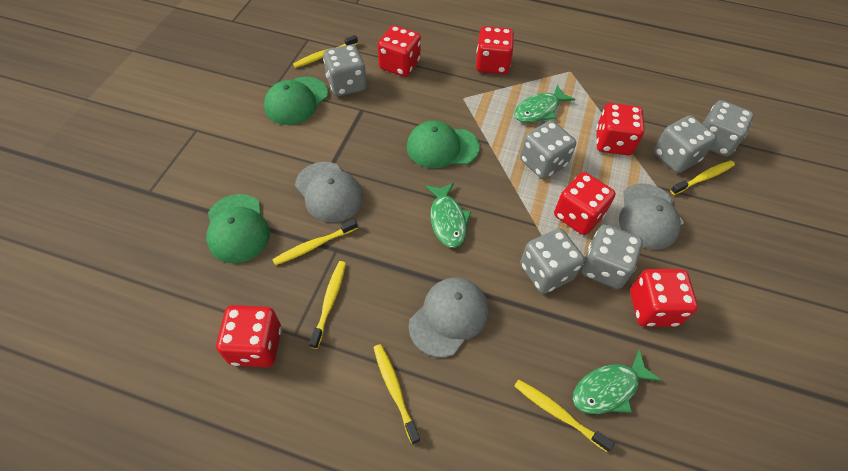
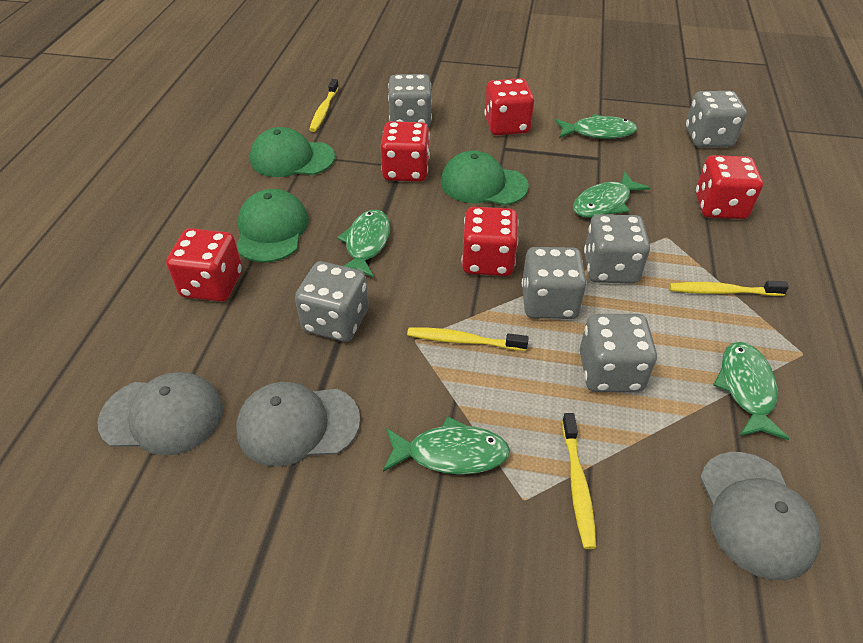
green fish: [425,182,471,248] [514,84,575,123] [573,350,662,414] = 3 -> [337,210,391,278] [383,416,510,475] [555,114,637,139] [573,172,650,218] [713,342,790,440] = 5
red dice: [216,305,282,367] [378,25,421,77] [476,26,514,74] [554,172,616,235] [596,103,645,155] [630,269,698,327] = 6 -> [166,228,242,302] [380,121,430,182] [461,207,518,276] [484,78,534,135] [696,155,763,219] = 5
yellow toothbrush: [272,219,358,265] [293,35,358,68] [309,261,346,349] [373,344,420,444] [514,379,615,452] [670,160,735,195] = 6 -> [309,79,339,132] [407,327,529,351] [562,413,596,549] [669,281,789,296] = 4

